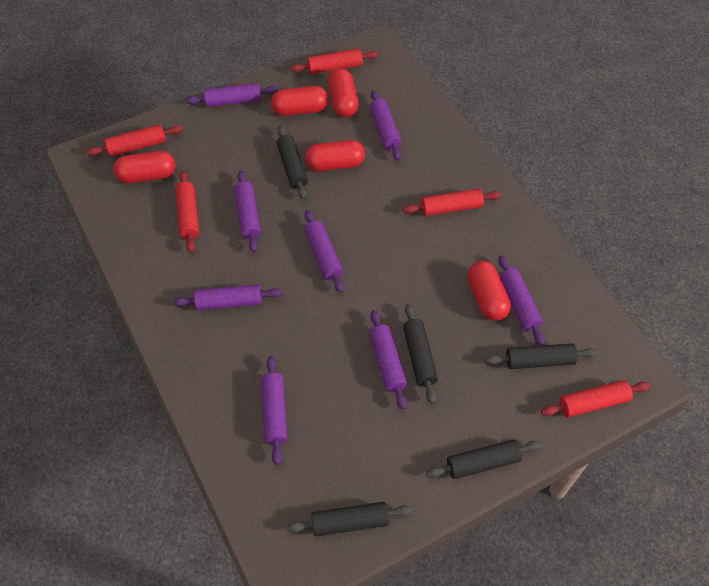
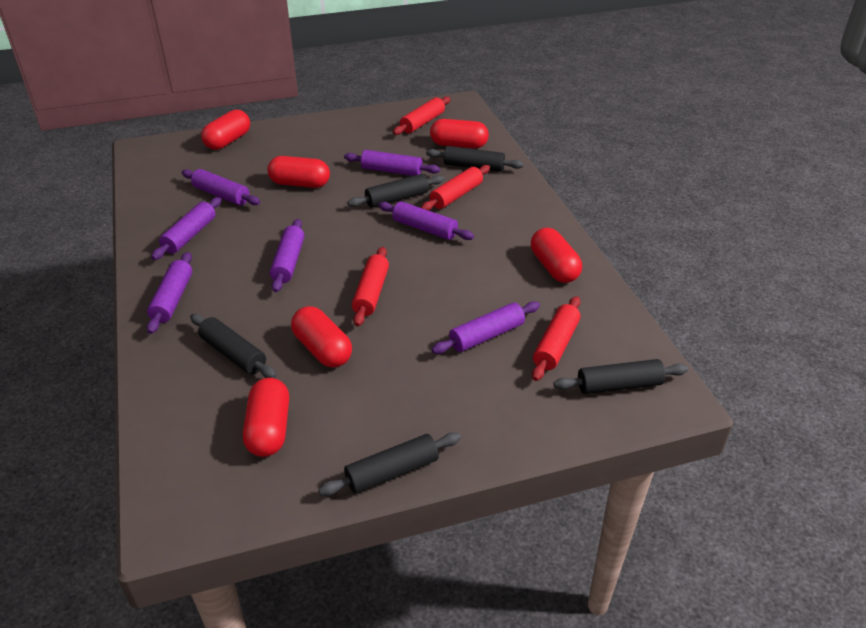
purple rolling pin: [173,284,283,311] [186,83,279,107] [234,171,261,252] [261,356,287,465] [304,210,344,293] [369,310,407,410] [370,90,402,161] [498,255,545,346] = 8 -> [147,252,192,334] [151,197,221,260] [182,169,260,205] [270,219,305,292] [344,150,440,176] [378,201,474,240] [432,301,540,354] = 7
red capsule: [113,151,176,183] [271,86,328,116] [305,140,365,171] [328,69,359,117] [467,261,511,321] = 5 -> [201,110,250,150] [243,378,289,457] [267,156,330,188] [291,306,352,368] [430,119,489,148] [531,228,582,283] = 6
red rolling pin: [87,124,183,156] [175,171,199,253] [291,49,379,75] [403,188,501,216] [541,380,650,417] = 5 -> [352,247,389,326] [393,97,451,135] [421,165,490,211] [532,296,580,381] = 4

